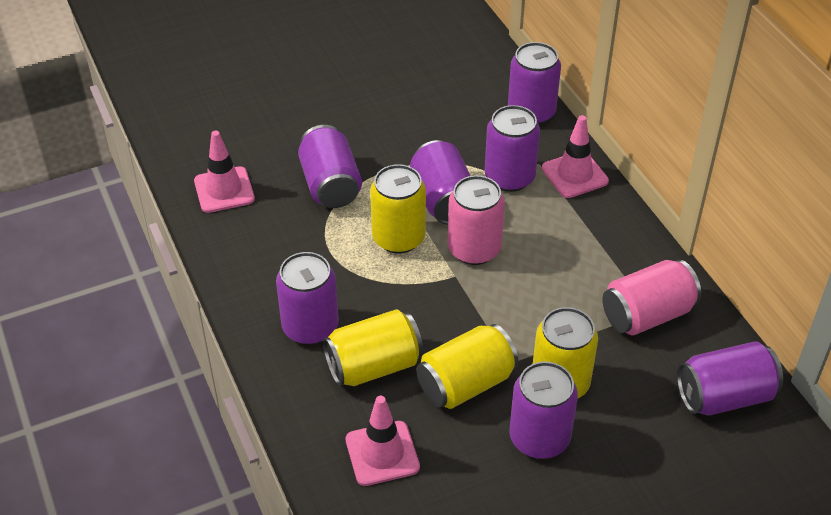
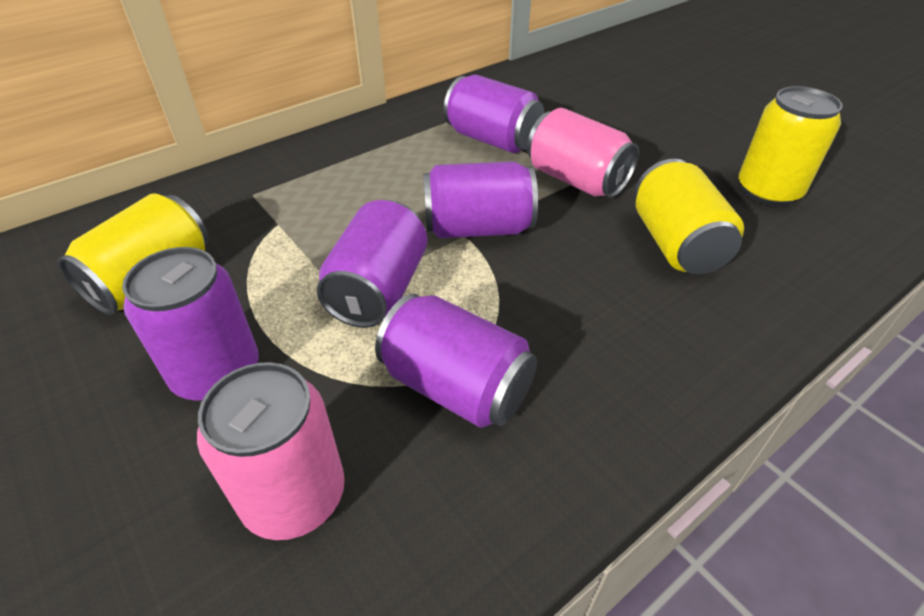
pink traffic cone: [194,131,255,213] [346,396,420,486] [542,115,609,198] = 3 -> none = 0
purple can: [276,252,339,345] [298,125,362,208] [410,140,470,225] [485,105,540,192] [508,42,561,125] [509,362,578,459] [677,341,783,416] = 7 -> [122,247,259,401] [317,200,428,328] [375,294,537,428] [423,161,538,238] [444,74,544,153] = 5
yellow can: [323,309,423,386] [370,164,426,254] [416,324,519,409] [533,307,598,398] = 4 -> [57,193,208,315] [635,159,744,274] [739,86,843,206] = 3

